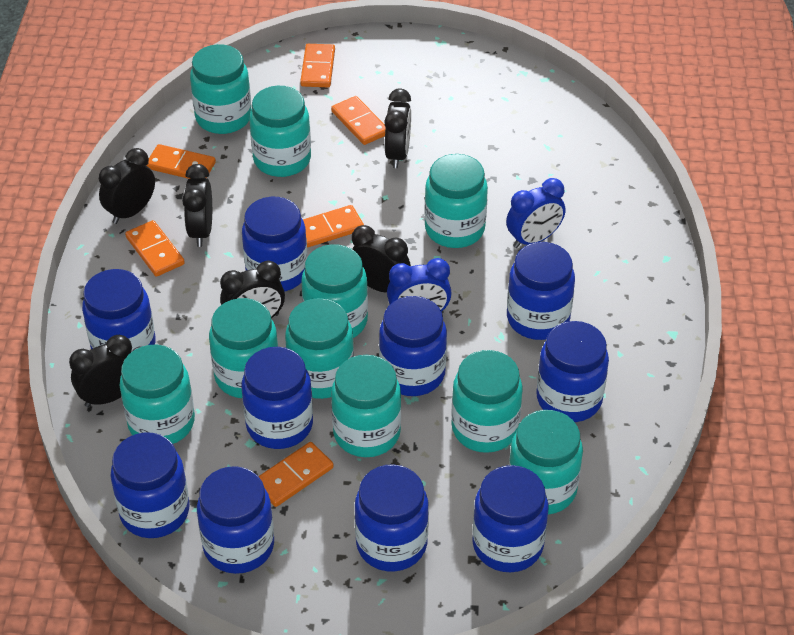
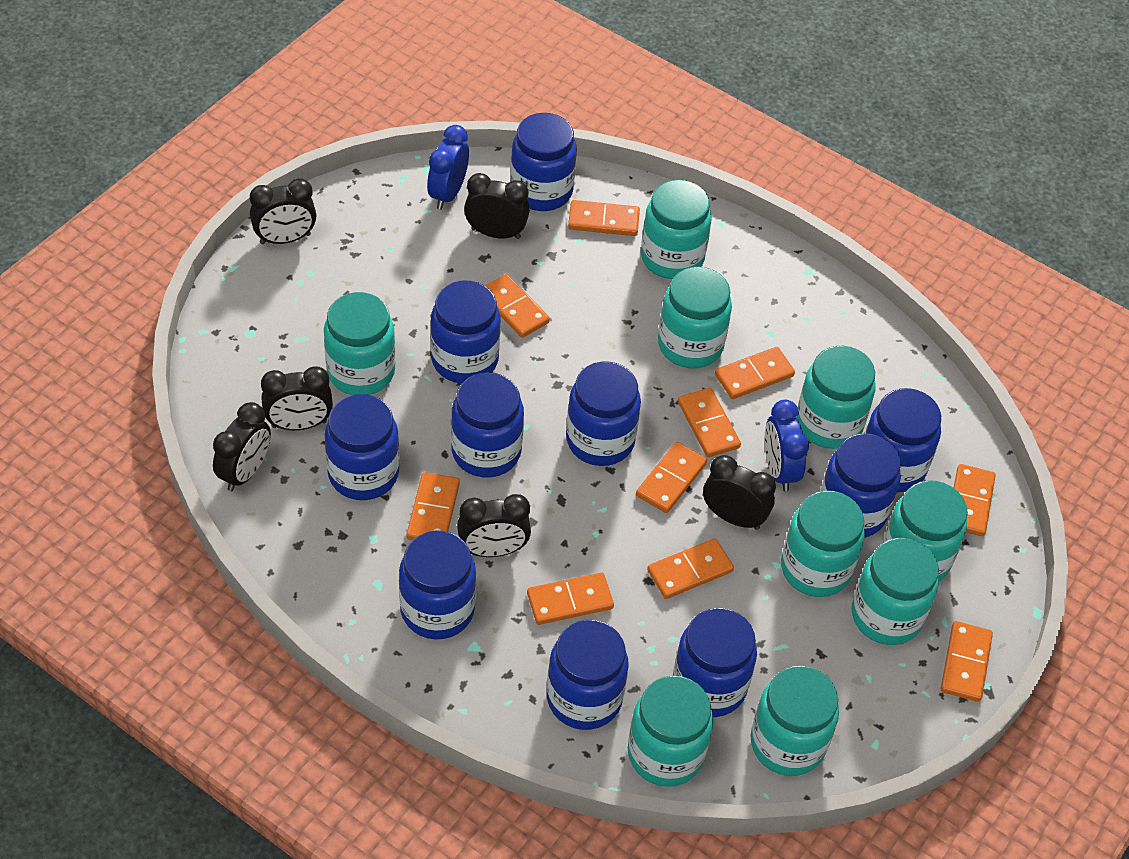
orange domino: [125,220,185,277] [146,144,216,179] [259,442,334,507] [300,44,335,87] [303,205,364,248] [331,96,386,145] = 6 -> [407,472,460,540] [485,274,550,338] [527,573,614,625] [568,200,640,236] [636,442,707,513] [647,538,734,599] [678,388,741,457] [715,347,795,399] [941,621,993,702] [954,464,996,536] = 10
turquoise jar: [119,345,195,444] [190,44,252,134] [209,298,278,398] [249,86,311,177] [285,298,354,399] [301,244,368,338] [331,355,401,457] [424,154,488,248] [451,350,523,453] [509,410,583,515] = 10 -> [324,292,396,395] [628,676,713,787] [641,180,712,279] [658,267,732,368] [751,666,839,776] [781,491,865,597] [796,346,876,449] [851,538,939,645] [882,480,968,581] = 9

